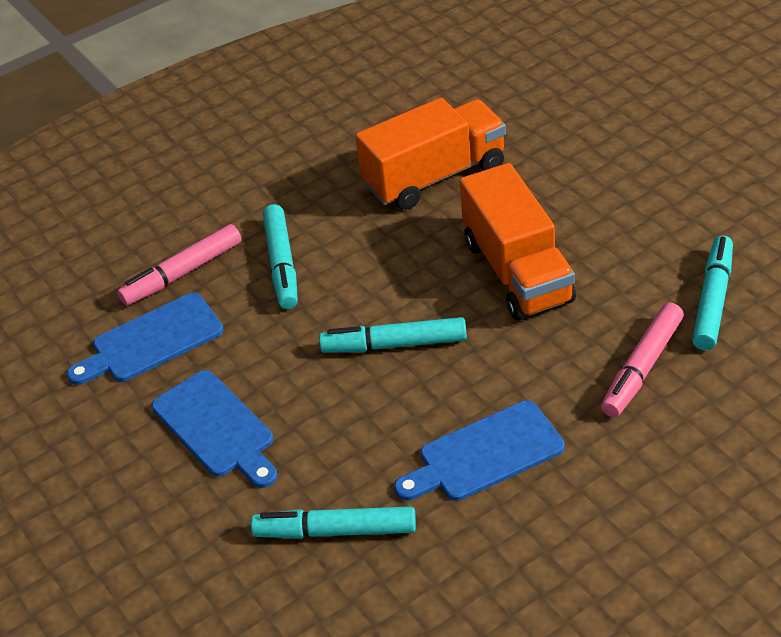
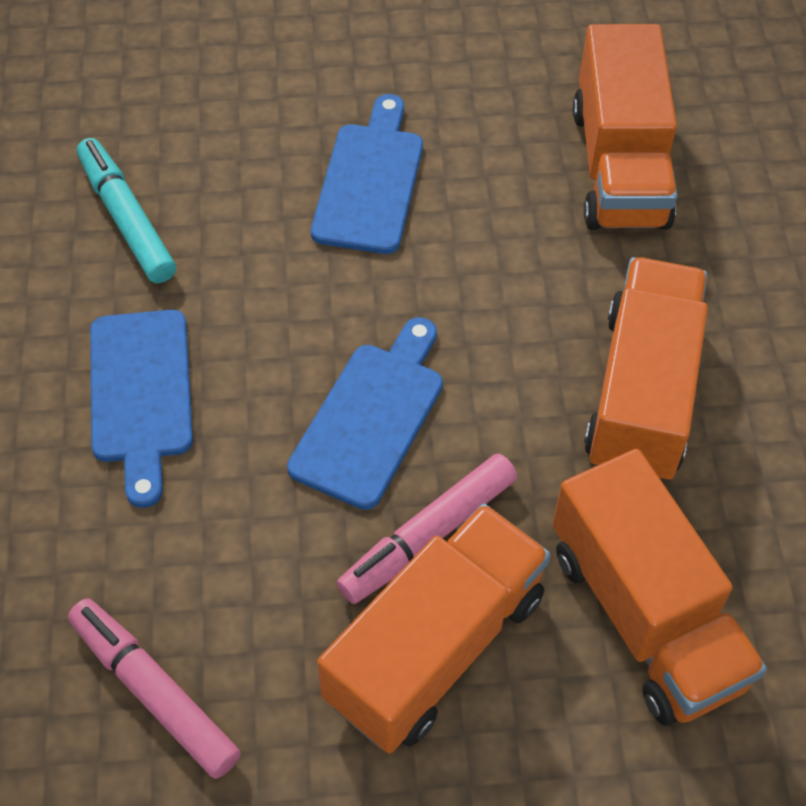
orange truck: [355,98,506,210] [460,163,576,321] = 2 -> [317,503,551,753] [552,449,767,726] [573,24,677,230] [584,257,708,479] = 4
turquoise marker: [251,506,416,539] [263,204,298,309] [319,317,467,353] [692,236,733,350] = 4 -> [77,138,176,283] = 1

